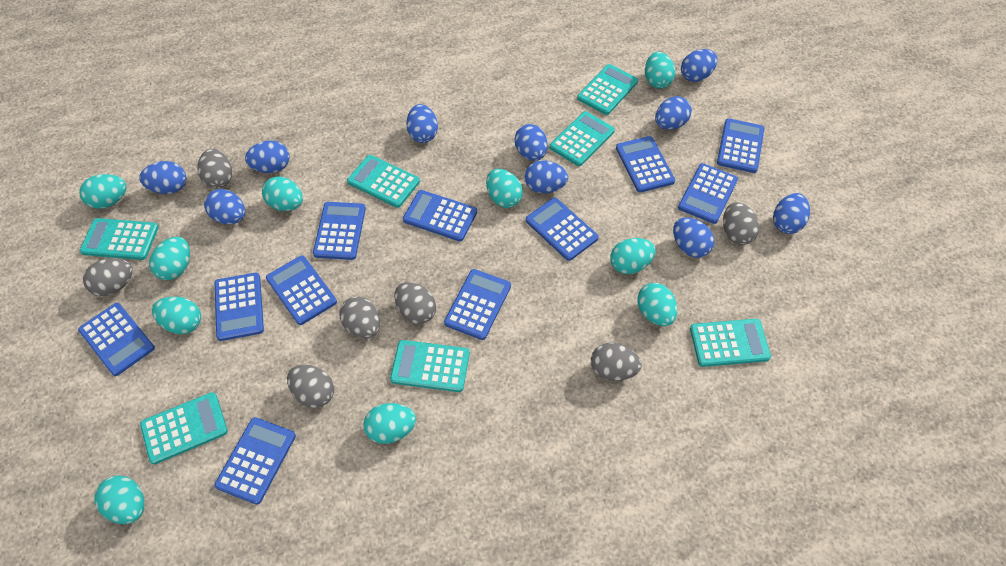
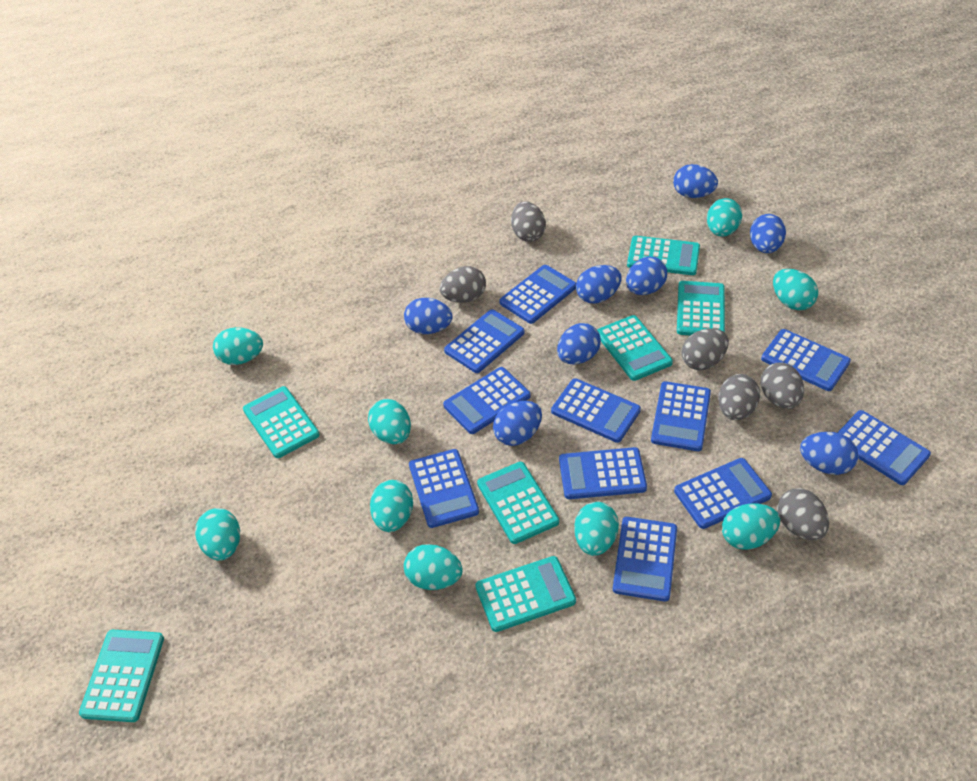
blue egg: [139,161,186,194] [204,189,245,224] [245,140,289,173] [406,104,438,143] [514,124,547,161] [525,160,568,193] [655,96,692,130] [673,217,714,258] [681,49,717,82] [773,193,810,234] = 10 -> [404,298,453,334] [493,401,542,446] [557,323,601,364] [576,265,621,304] [626,256,668,295] [673,164,718,198] [750,214,786,253] [800,432,858,475] = 8
grey egg: [83,258,133,296] [197,148,232,189] [287,365,334,408] [340,297,380,339] [394,282,436,324] [591,343,642,381] [723,202,760,245] = 7 -> [440,266,486,303] [511,201,546,242] [682,328,729,370] [718,374,760,420] [760,362,804,409] [777,488,829,540] = 6
turquoise egg: [79,174,126,209] [94,475,145,524] [149,237,190,280] [152,297,201,334] [262,176,303,211] [363,403,416,444] [486,169,523,208] [610,238,656,274] [637,283,677,326] [645,52,675,89] = 10 -> [195,508,240,561] [213,327,263,365] [368,399,411,444] [370,480,413,532] [404,544,463,590] [574,502,619,556] [707,198,742,237] [722,503,780,550] [773,269,818,310] = 9

